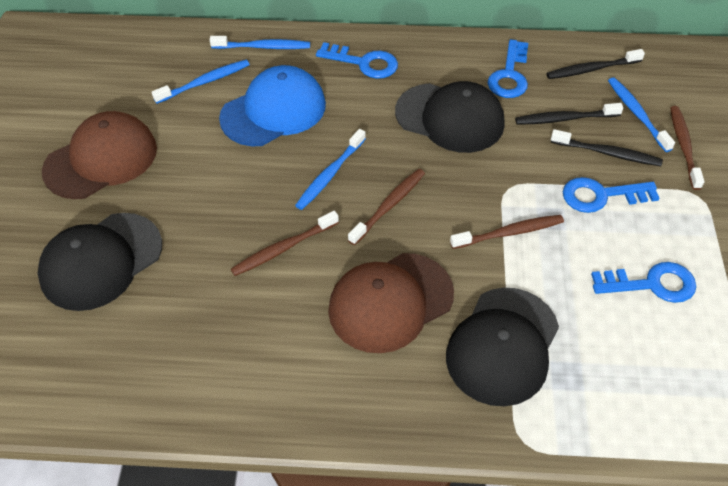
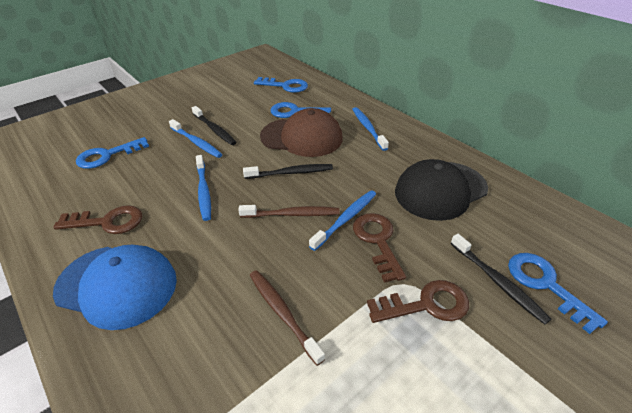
black cap: [37,213,162,311] [395,81,505,153] [446,288,559,406] = 3 -> [395,159,488,221] = 1
brown cap: [42,111,157,199] [328,253,454,353] = 2 -> [260,108,343,157] = 1
brown key: none = 0 -> [53,205,142,234] [353,213,406,283] [367,280,469,323] = 3
brown toothbrush: [231,211,339,276] [348,169,425,245] [450,215,564,249] [670,106,704,190] = 4 -> [238,205,340,218] [250,270,325,366] = 2

